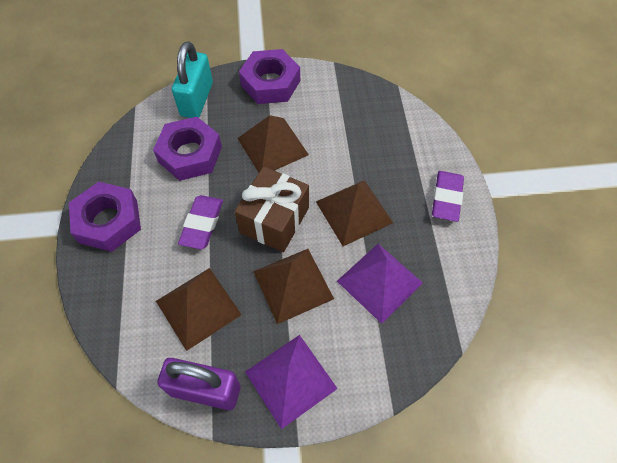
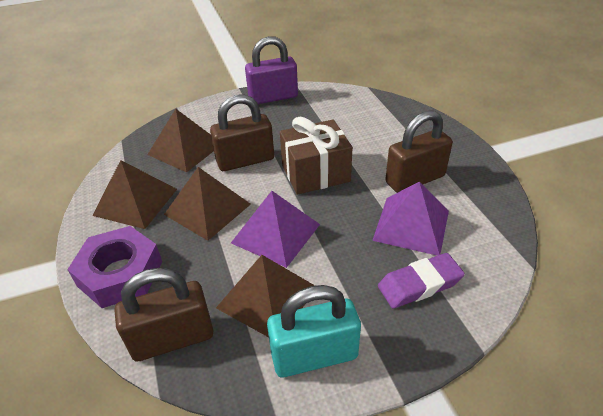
brown padlock: none = 0 -> [115,268,214,361] [210,94,274,171] [385,110,453,193] = 3
purple eraser: [178,195,223,249] [432,171,464,222] = 2 -> [378,253,465,308] = 1
purple nut: [69,182,141,252] [153,117,222,181] [239,49,300,104] = 3 -> [67,226,162,308] = 1

